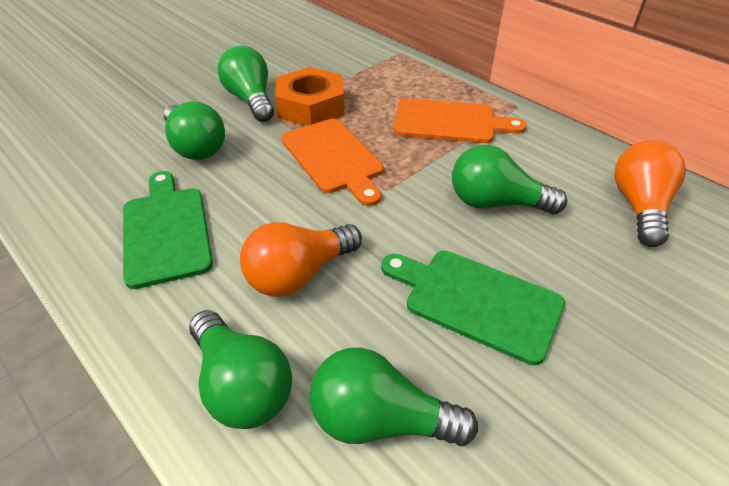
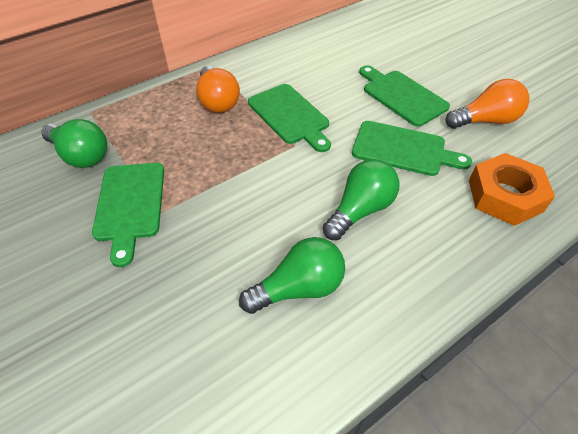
green cutting board: [123,171,213,289] [381,251,565,365] = 2 -> [92,163,164,267] [248,84,331,152] [352,121,472,176] [359,65,450,127] = 4
green light bulb: [164,102,225,160] [189,310,292,429] [218,46,274,122] [309,347,478,446] [452,145,567,214] = 5 -> [41,119,107,168] [239,237,345,314] [323,159,399,240] = 3
orange cutting board: [281,119,384,206] [394,98,527,143] = 2 -> none = 0

